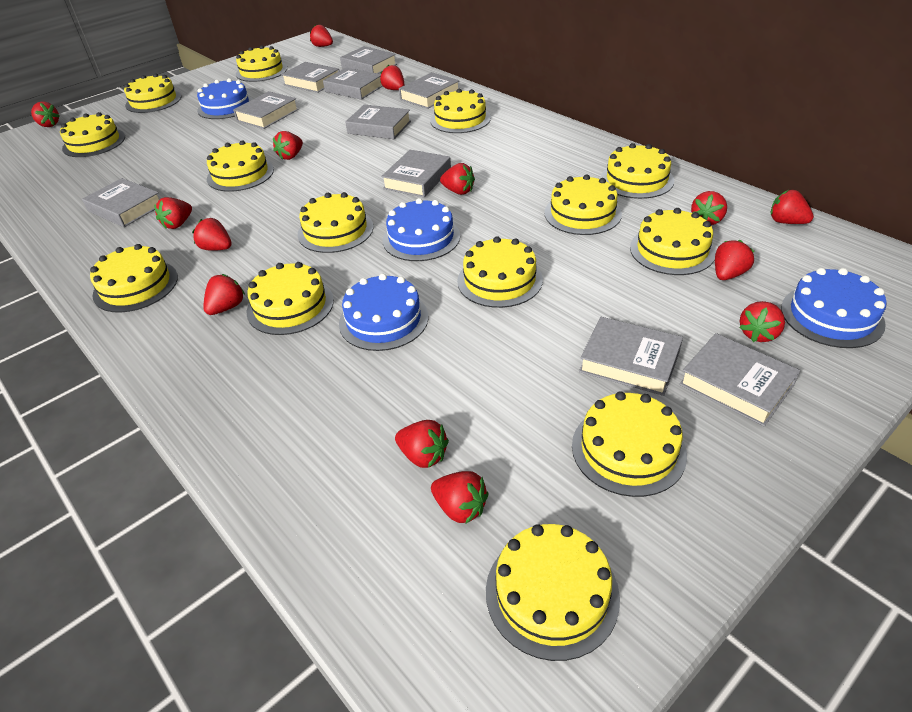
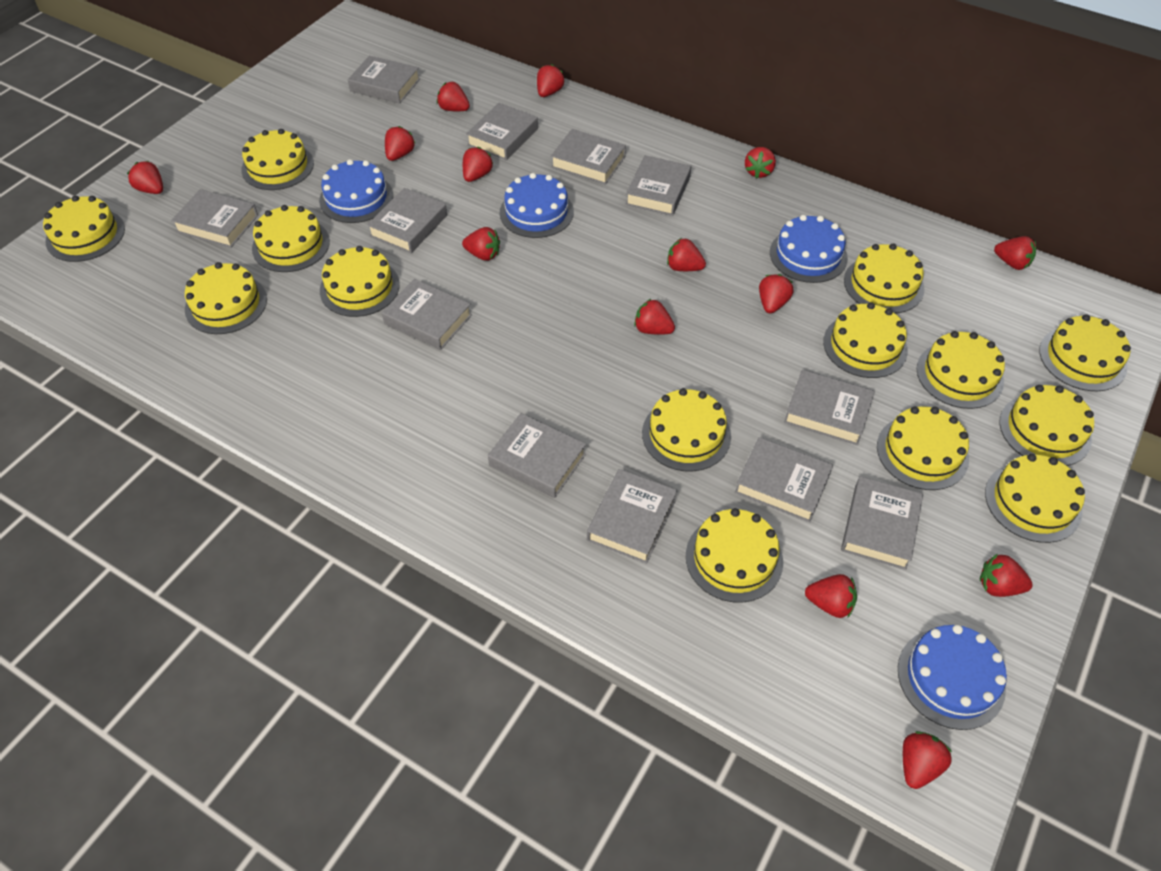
grey book: [82,178,159,227] [233,91,299,129] [281,62,340,93] [323,68,383,100] [340,46,397,74] [345,104,411,139] [381,150,451,197] [399,72,460,109] [579,317,683,396] [679,333,800,426] = 10 -> [171,189,258,248] [348,56,420,104] [367,188,447,253] [382,279,472,350] [466,103,538,160] [488,413,586,498] [551,129,626,185] [587,469,677,564] [626,155,691,216] [735,437,833,522] [784,370,875,445] [841,476,923,570] = 12

